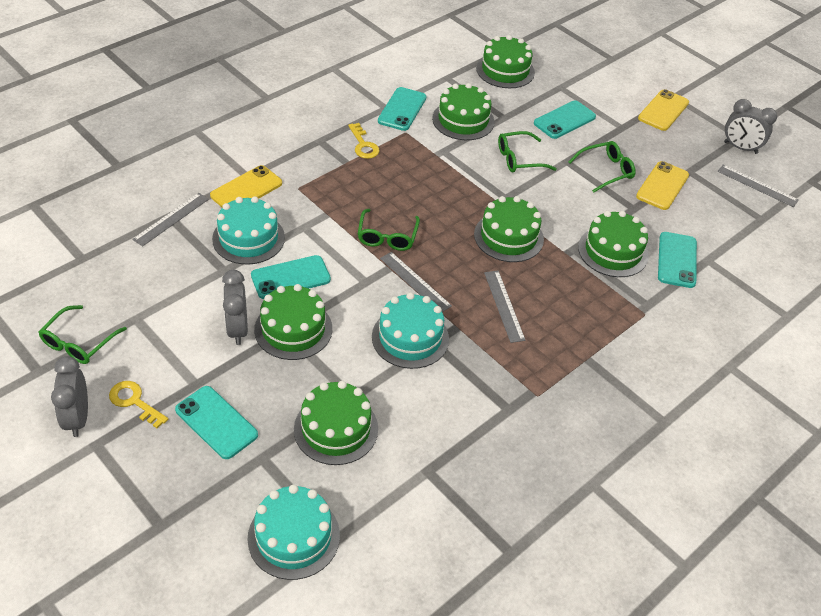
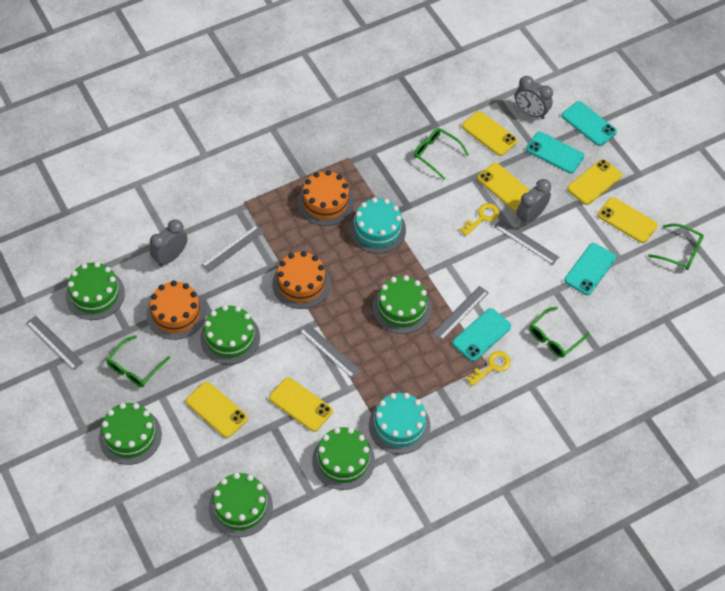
grey ruler: [132,193,209,246] [380,252,452,312] [484,271,526,343] [717,165,799,207] = 4 -> [26,316,84,370] [201,225,264,273] [299,323,361,378] [433,286,489,340] [494,219,559,265] = 5
orange cake: none = 0 -> [147,281,206,340] [272,251,331,309] [298,170,354,226] = 3
turquoise cake: [212,196,285,265] [247,484,340,580] [372,292,449,369] = 3 -> [349,197,406,254] [369,393,430,454] = 2
turquoise phone: [175,386,258,459] [251,255,331,299] [378,87,426,131] [534,100,596,139] [658,232,697,288] = 5 -> [452,308,511,361] [526,132,584,173] [562,101,617,146] [564,243,616,295] = 4
yellow phone: [210,165,282,207] [636,161,689,210] [638,89,689,131] = 3 -> [186,382,248,438] [269,377,333,432] [462,111,518,156] [477,163,530,210] [567,159,622,205] [598,197,658,243] = 6

